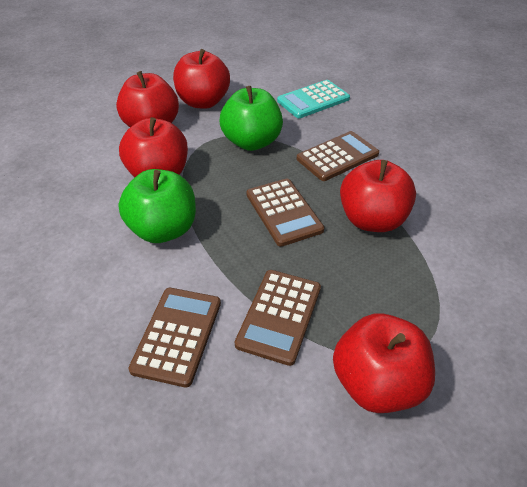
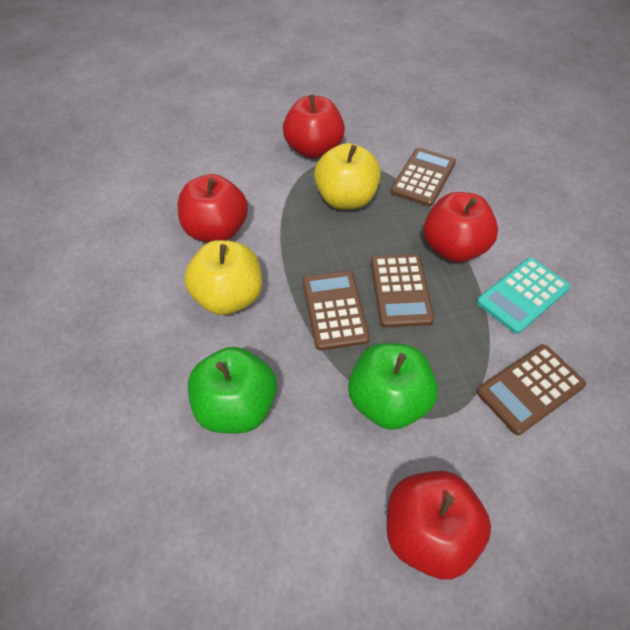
red apple: [116,71,179,127] [119,117,188,177] [173,49,230,109] [333,313,435,413] [340,160,416,232] = 5 -> [178,174,248,242] [283,94,345,159] [387,471,491,580] [424,192,498,262] = 4
yellow apple: none = 0 -> [184,240,262,315] [314,143,381,210] = 2

